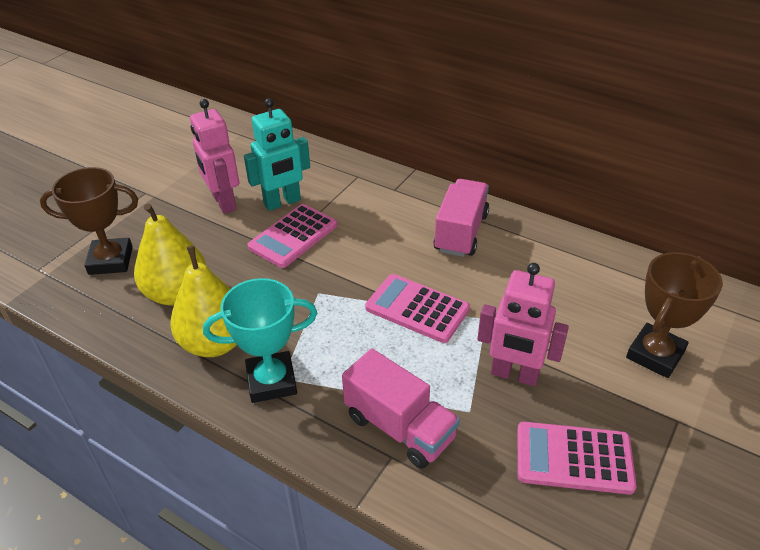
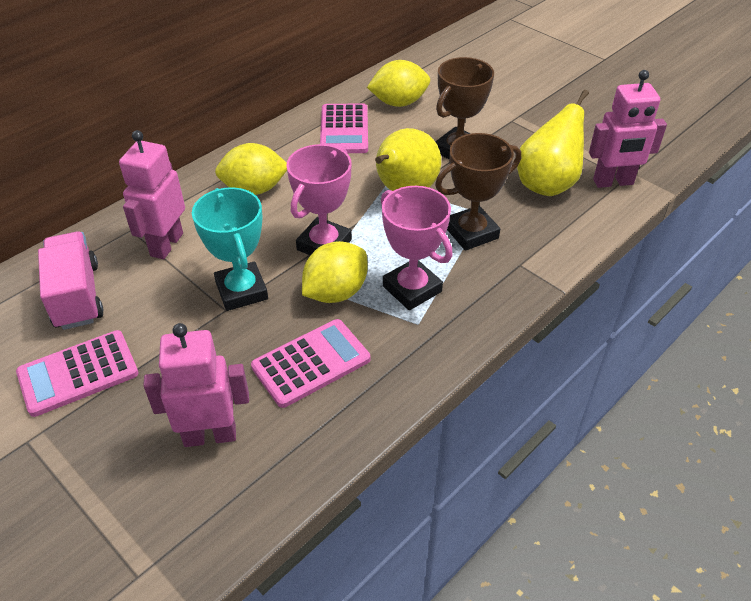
pink robot: [190,99,239,214] [478,263,569,386] = 2 -> [119,130,185,259] [143,323,249,447] [589,70,667,188] = 3
pink trophy: none = 0 -> [287,144,352,255] [381,186,453,310] = 2
pink truck: [342,349,460,469] [434,179,489,257] = 2 -> [38,231,104,330] = 1
turquoise robot: [244,98,310,211] = 1 -> none = 0
yellow lemon: none = 0 -> [215,143,287,195] [302,241,368,303] [367,60,430,107] = 3

